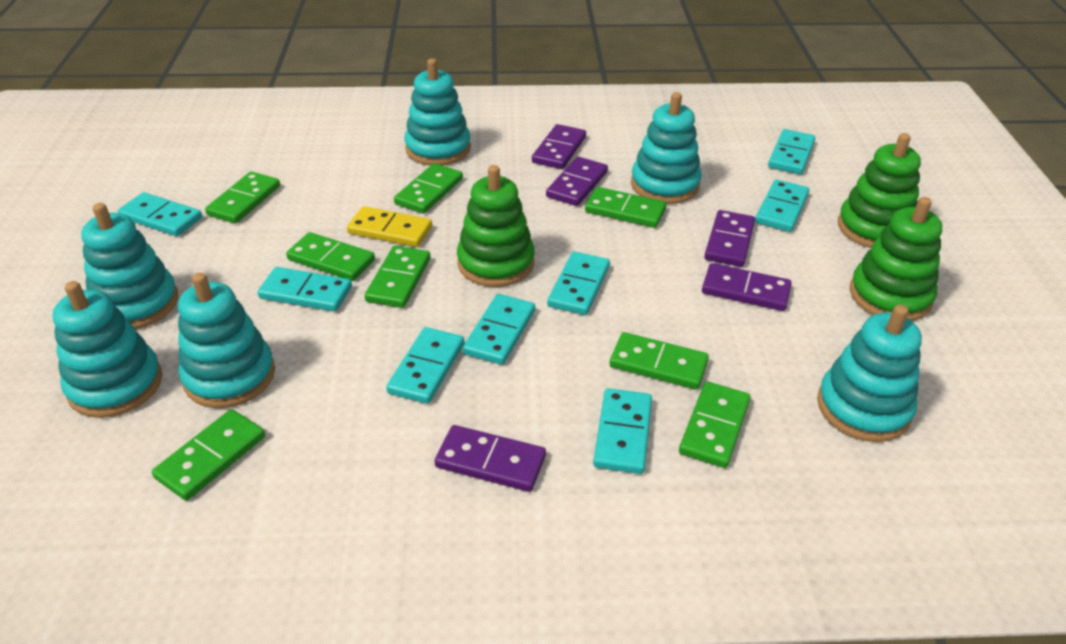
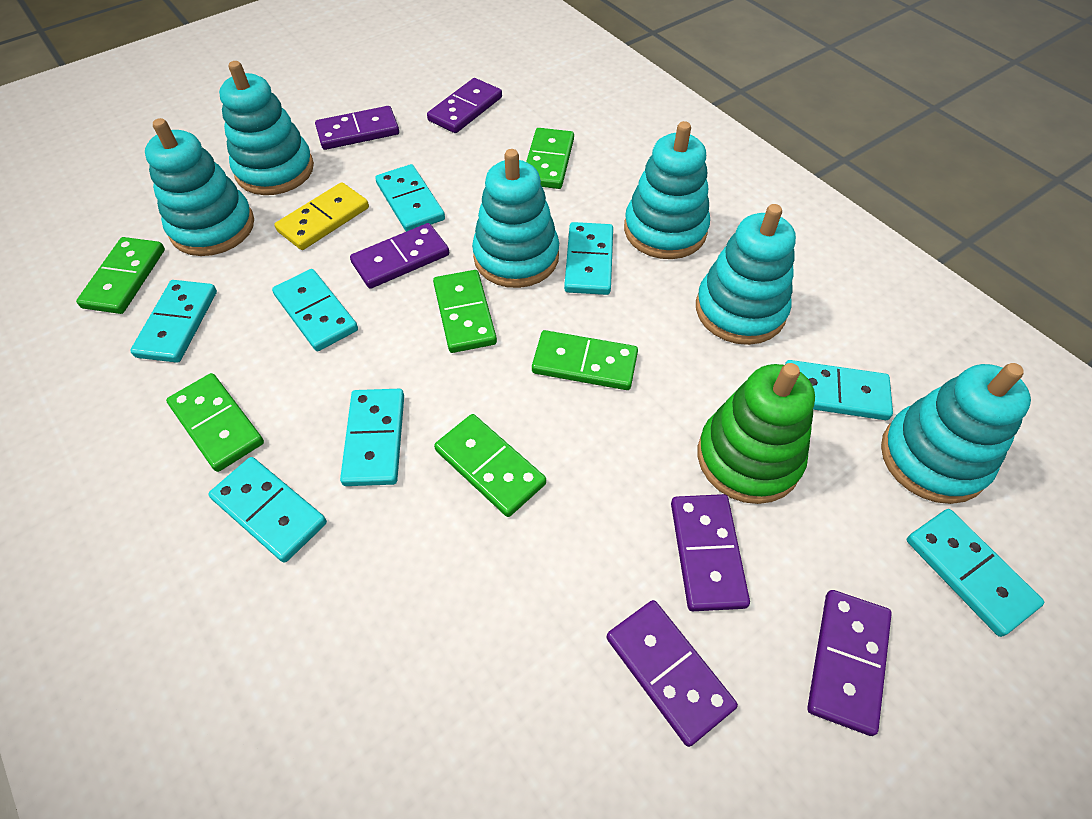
green domino: [152,409,265,501] [205,172,280,223] [286,232,375,281] [365,246,431,308] [394,163,463,214] [585,187,666,228] [610,332,709,390] [679,381,751,468] = 8 -> [76,237,165,314] [166,373,264,472] [433,270,497,353] [434,414,546,517] [526,128,574,189] [532,330,638,390] = 6
green stacking toy: [457,165,535,287] [838,133,921,248] [850,197,942,321] = 3 -> [698,363,815,504] = 1
purple domino: [435,425,546,492] [532,124,586,169] [546,157,608,206] [702,263,792,311] [704,210,755,267] = 5 -> [315,106,399,150] [350,223,449,289] [427,78,502,133] [606,600,738,747] [671,494,750,611] [807,590,892,736] = 6

